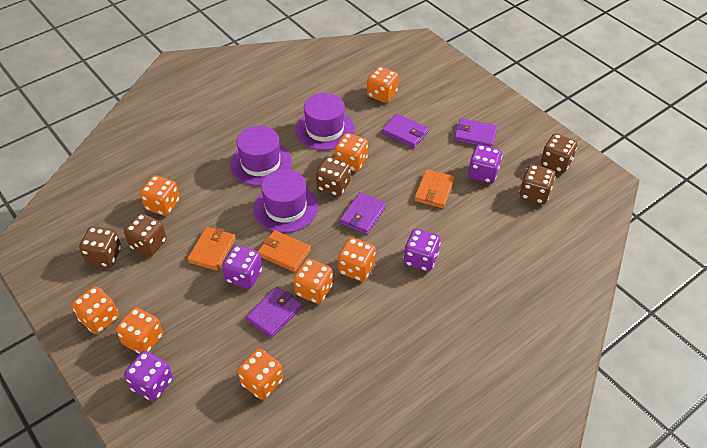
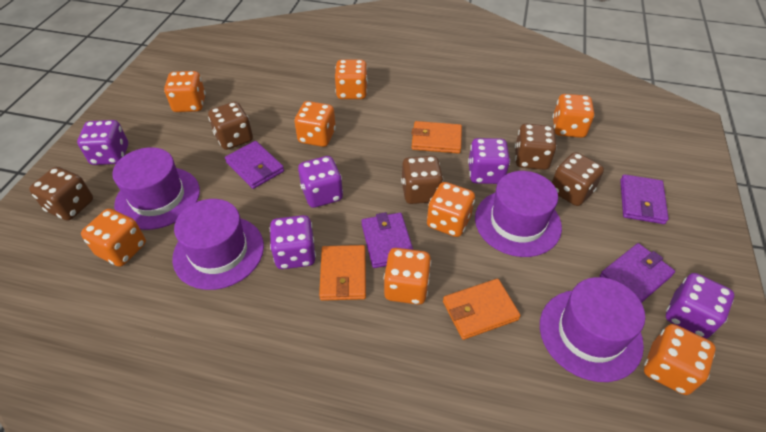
purple dice: [124,351,173,401] [222,245,262,289] [404,229,441,272] [468,145,502,184] = 4 -> [77,120,128,165] [270,215,316,269] [298,156,343,208] [468,138,510,184] [666,273,734,339] = 5
purple hat: [230,126,292,186] [253,169,318,233] [295,93,355,150] = 3 -> [112,147,200,230] [172,199,264,290] [475,171,562,257] [540,277,645,382] = 4

